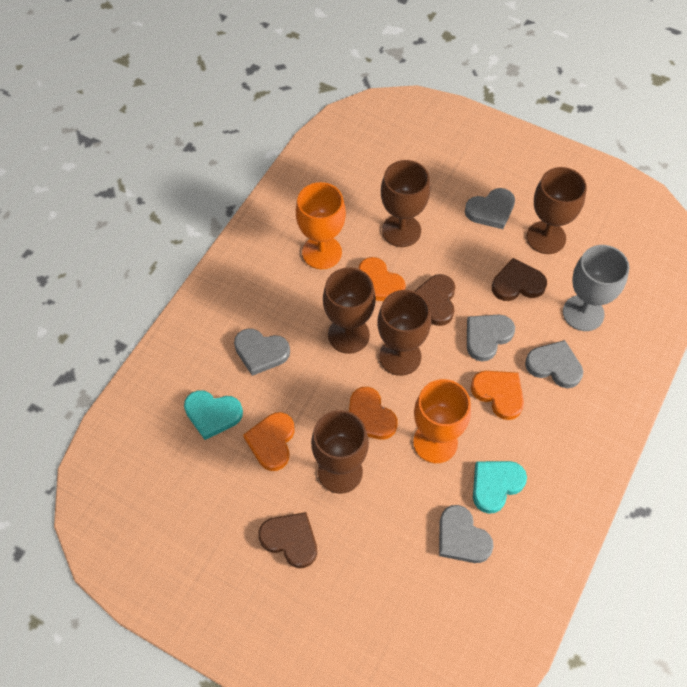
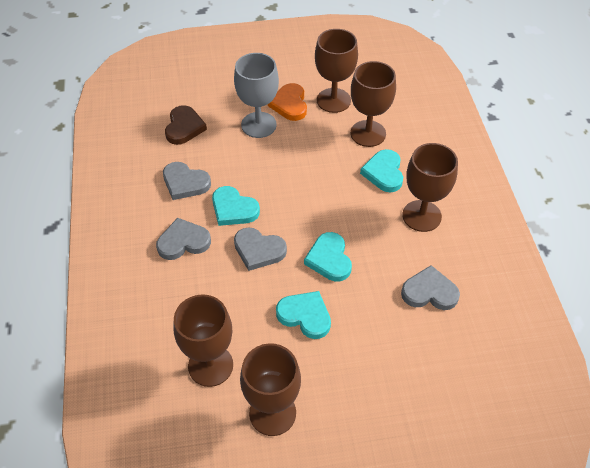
brown heart: [258,512,317,568] [414,274,455,326] [492,258,547,301] = 3 -> [165,105,207,145] = 1
grey heart: [234,329,290,376] [439,505,494,563] [465,188,515,229] [467,315,515,362] [525,340,583,388] = 5 -> [156,218,211,260] [163,162,211,200] [234,227,287,271] [401,265,460,310] = 4
orange goblet: [296,182,346,269] [413,379,471,463] = 2 -> none = 0
orange heart: [243,412,295,471] [349,387,398,440] [358,257,406,301] [471,371,524,420] = 4 -> [268,83,307,121] = 1
turquoise heart: [184,390,243,440] [473,461,527,514] = 2 -> [212,186,260,226] [276,291,331,339] [304,232,352,281] [360,149,403,192] = 4

